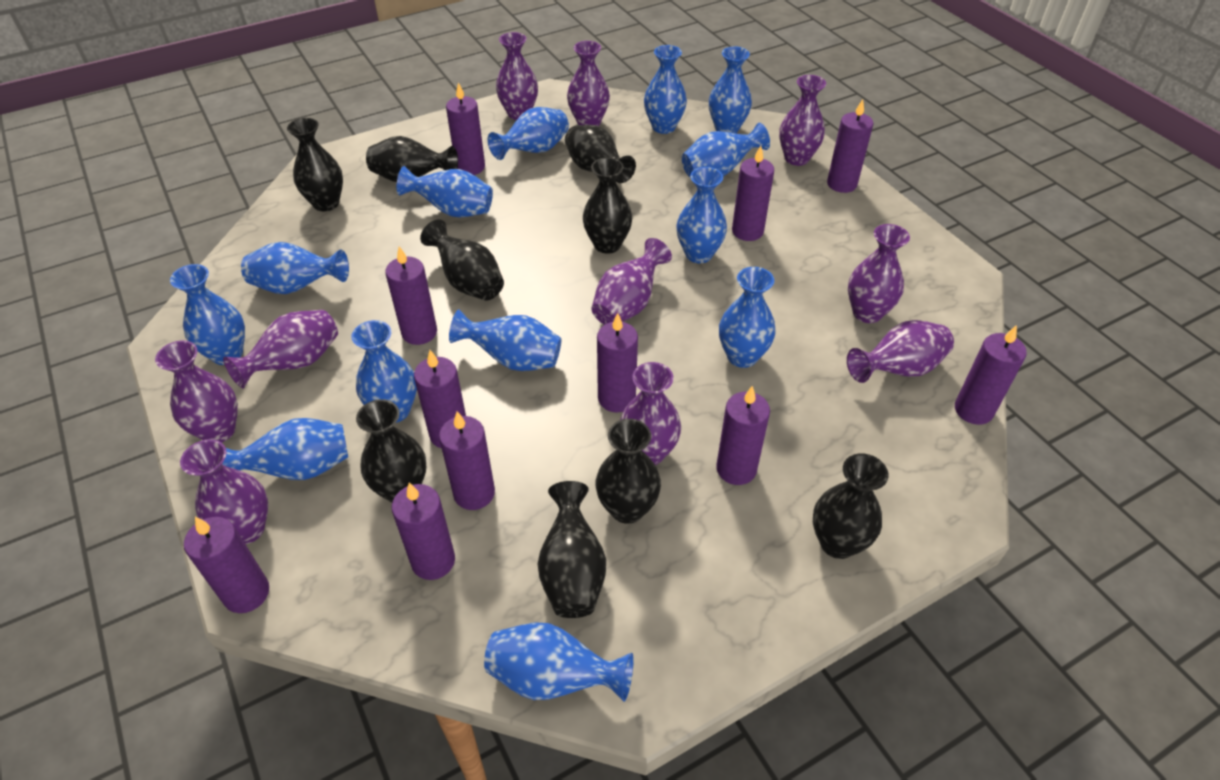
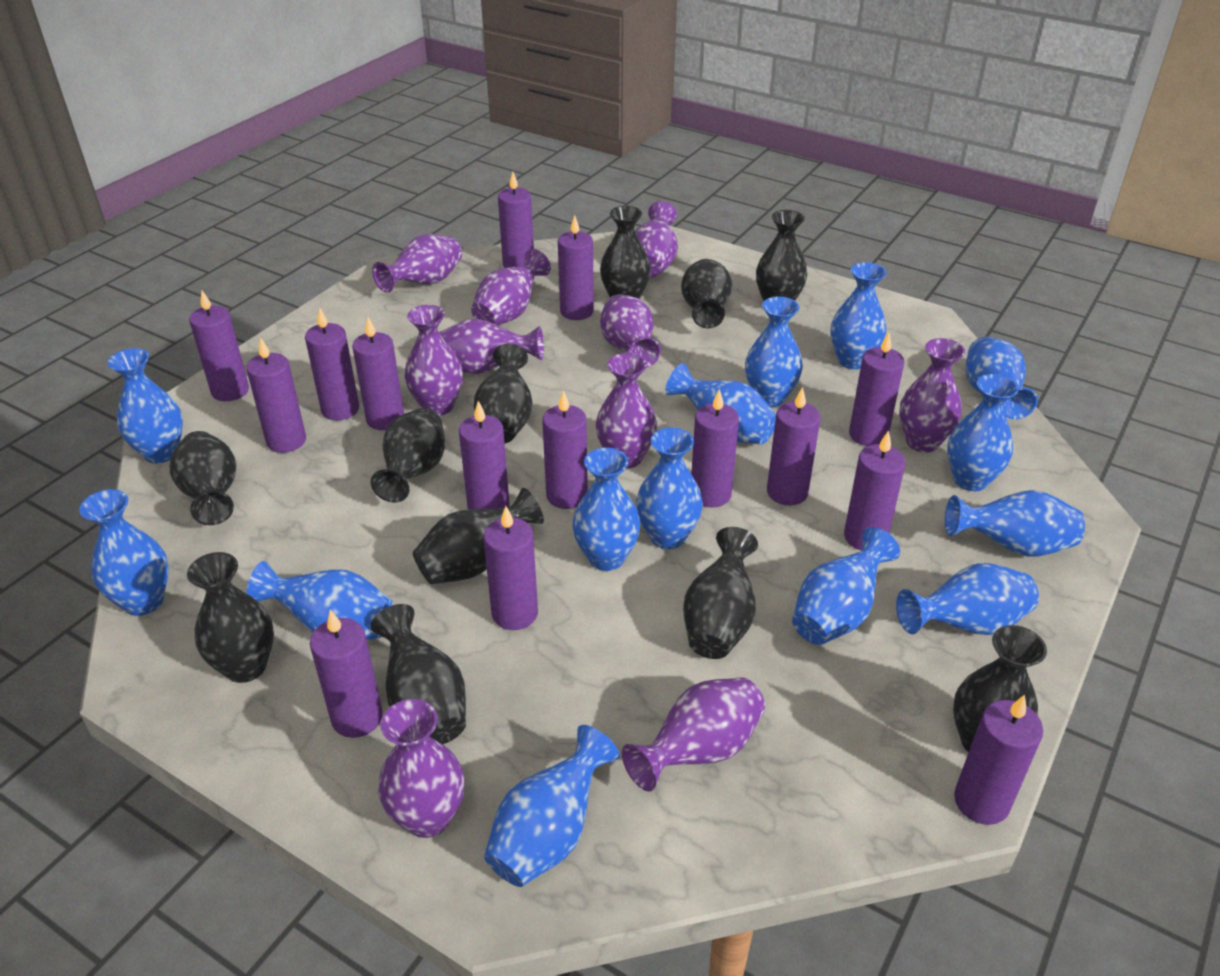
black vase: [287,118,343,211] [356,399,426,502] [366,136,458,182] [420,219,504,301] [538,481,606,618] [565,125,636,183] [583,158,632,254] [596,419,661,524] [813,453,888,559] = 9 -> [170,431,236,525] [187,552,274,683] [371,408,445,503] [371,604,466,744] [413,488,544,584] [474,343,533,444] [600,206,651,299] [681,259,732,328] [683,527,758,659] [756,210,807,302] [953,625,1047,753] = 11
blue vase: [170,264,245,365] [222,418,348,480] [241,242,349,294] [351,320,417,423] [397,166,493,217] [449,309,562,371] [484,622,634,702] [488,107,569,160] [644,45,687,134] [676,167,727,263] [682,123,770,178] [709,46,752,133] [719,267,776,368] = 13 -> [79,489,169,616] [108,348,183,463] [246,561,393,639] [484,725,620,887] [572,448,640,571] [636,427,703,549] [665,363,776,445] [745,296,803,407] [792,527,900,645] [831,262,887,369] [896,563,1039,635] [945,490,1085,557] [947,374,1019,491] [966,337,1038,419] = 14
purple candle: [184,517,269,613] [385,246,437,345] [392,483,455,580] [414,350,466,448] [439,411,495,510] [446,82,485,175] [597,313,638,412] [716,386,770,485] [732,146,774,241] [827,99,873,193] [955,325,1027,425] = 11 -> [189,291,249,401] [246,337,306,453] [305,307,359,420] [310,609,383,738] [352,317,404,430] [459,401,510,510] [484,506,538,630] [498,172,534,268] [542,390,588,509] [558,215,594,320] [691,389,739,508] [767,387,821,505] [844,430,906,550] [849,332,904,446] [954,695,1043,825] = 15

